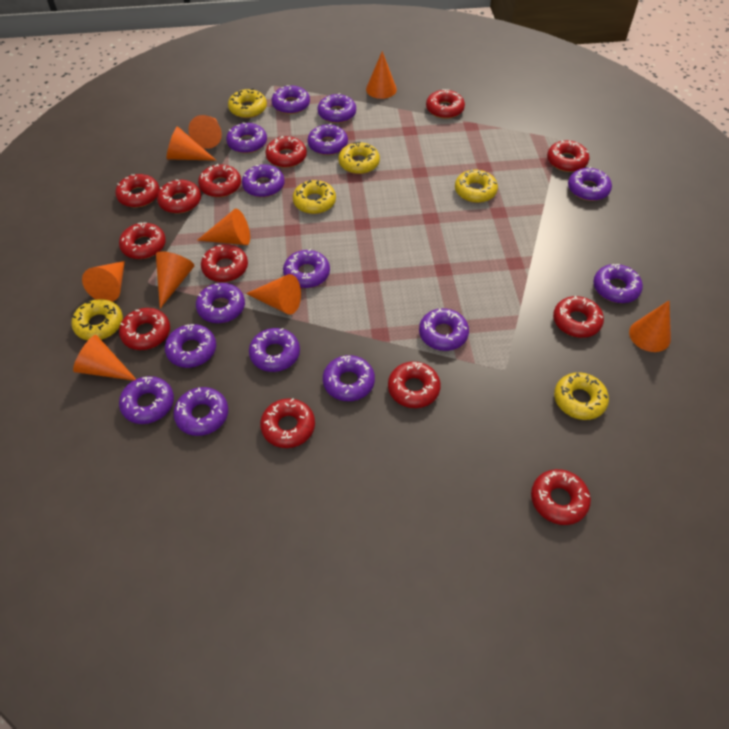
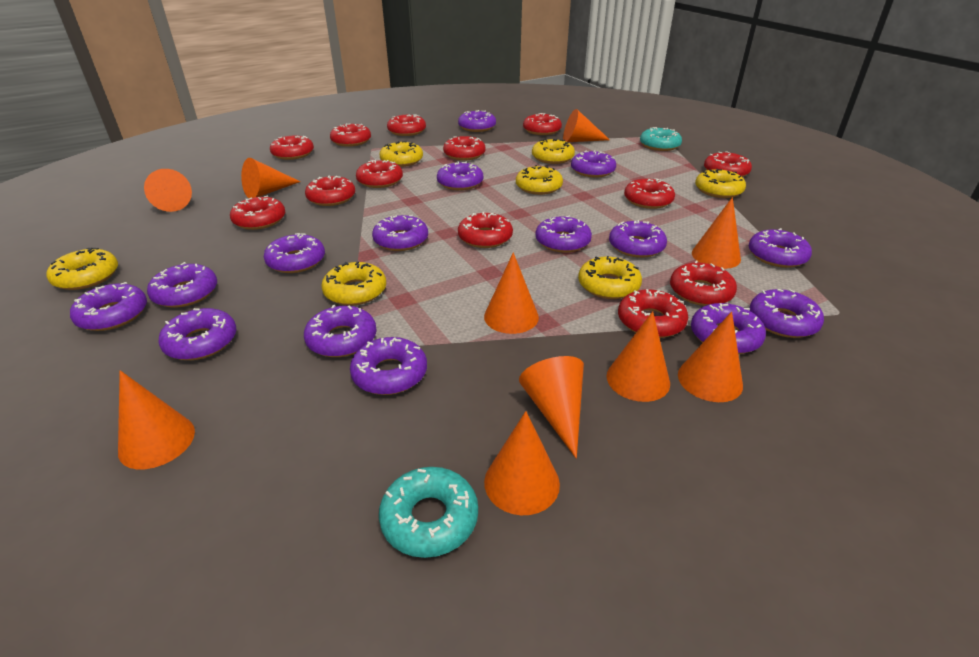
orange cone: [73,335,136,381] [82,261,125,302] [156,251,194,308] [167,126,217,161] [188,115,222,149] [198,209,250,245] [246,274,301,315] [366,51,397,99] [629,300,671,352] = 9 -> [118,370,195,469] [144,169,192,212] [241,158,300,198] [484,252,539,334] [484,411,560,515] [519,356,584,459] [563,109,610,142] [607,311,670,402] [678,312,743,402] [692,197,741,269] = 10
turquoise donut: none = 0 -> [379,467,478,558] [640,127,682,151] = 2
yellow donut: [71,299,123,340] [228,89,267,118] [293,180,336,214] [339,142,380,174] [455,169,498,203] [554,372,609,420] = 6 -> [47,248,118,290] [321,261,386,306] [380,141,423,167] [516,165,563,195] [532,139,575,164] [578,256,642,299] [695,169,746,198] = 7

